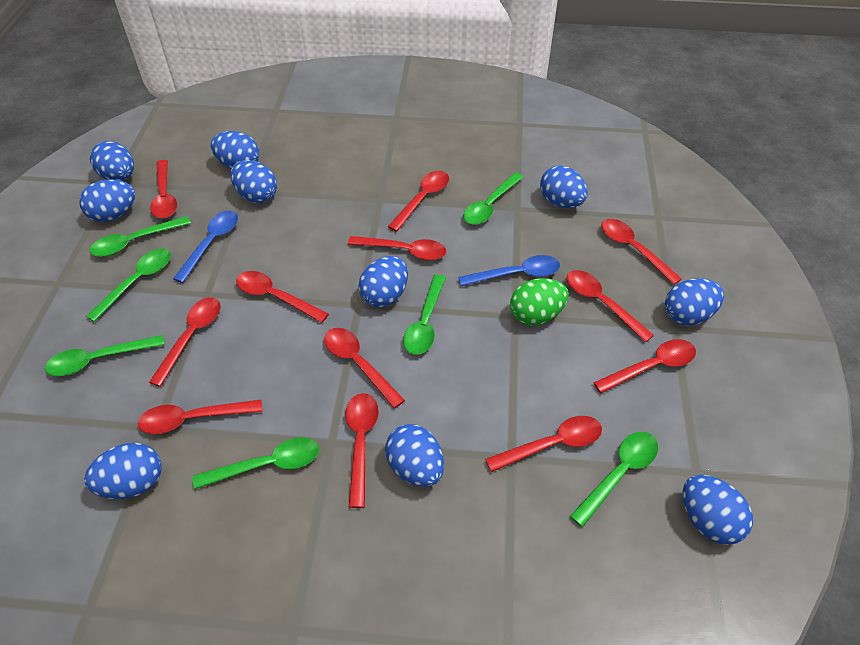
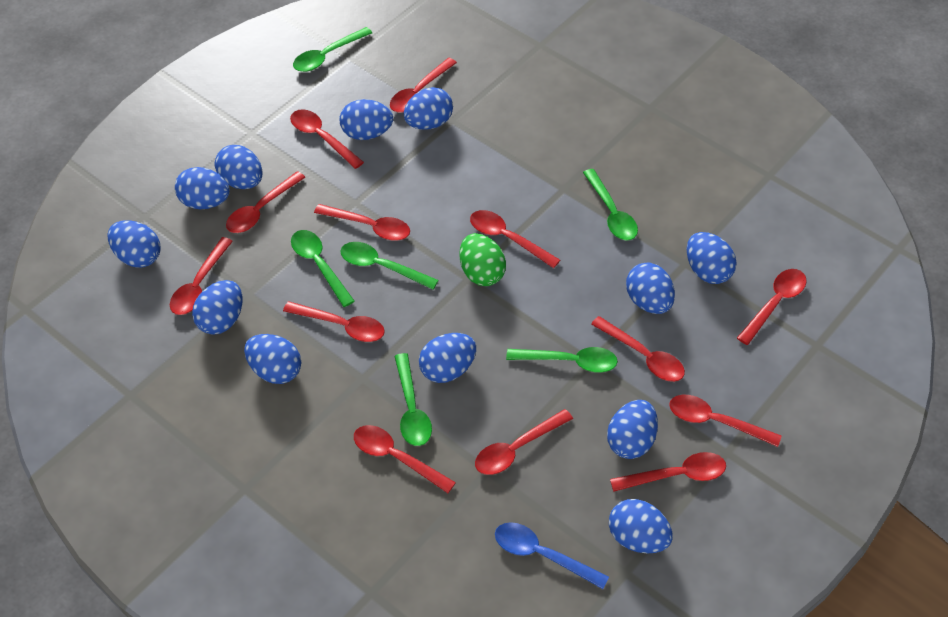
blue egg: [79,179,135,222] [84,443,162,499] [90,141,134,181] [211,131,259,169] [230,160,277,203] [358,256,408,308] [385,424,444,487] [540,165,588,208] [665,278,724,326] [683,475,753,545] = 10 -> [107,220,161,268] [175,167,230,209] [192,280,242,335] [215,145,263,189] [244,334,301,384] [340,99,393,140] [404,87,453,130] [419,333,476,383] [607,400,658,459] [609,499,673,553] [626,263,675,314] [687,232,736,284] = 12
blue spoon: [173,210,238,283] [458,255,560,286] = 2 -> [495,522,609,589] = 1
green spoon: [45,335,165,376] [86,248,171,322] [90,216,191,257] [193,437,319,489] [403,274,446,355] [463,172,524,225] [570,432,658,527] = 7 -> [291,230,355,307] [293,27,372,72] [340,242,439,290] [394,353,432,446] [506,347,618,372] [583,169,638,241] = 6
red spoon: [138,400,262,434] [149,297,221,387] [150,160,177,218] [236,271,329,323] [324,328,405,408] [345,393,379,508] [348,236,446,260] [388,171,449,232] [485,416,602,472] [566,270,654,342] [593,339,696,393] [601,219,682,285] = 12 -> [170,237,233,315] [226,171,305,233] [283,301,385,342] [290,109,364,169] [314,204,410,241] [354,425,456,493] [390,58,457,113] [470,210,560,268] [475,409,573,475] [591,316,685,382] [610,452,726,492] [669,395,781,447] [737,269,807,345] = 13

